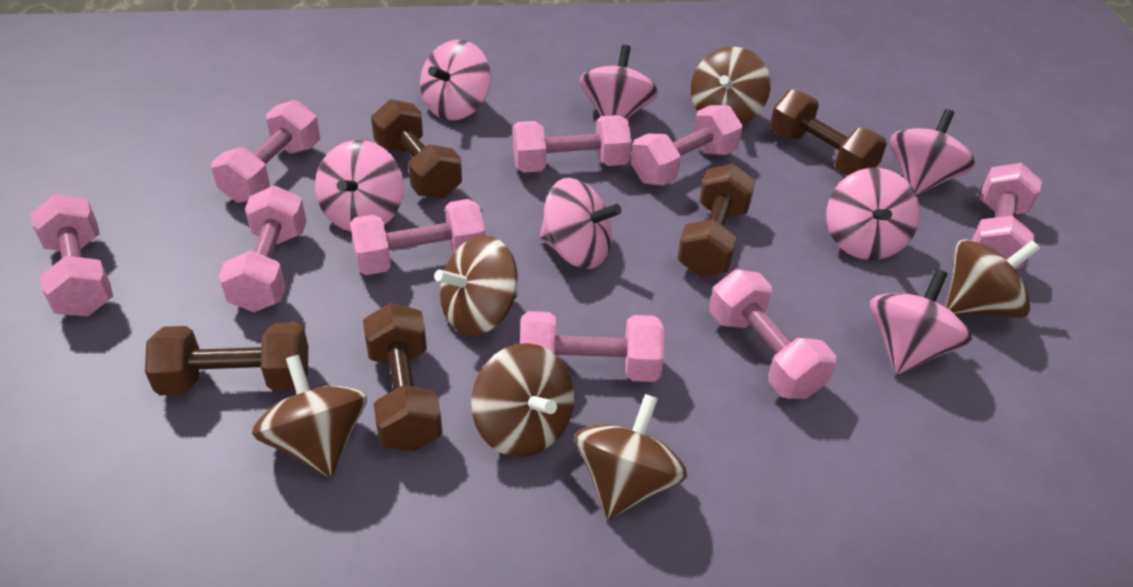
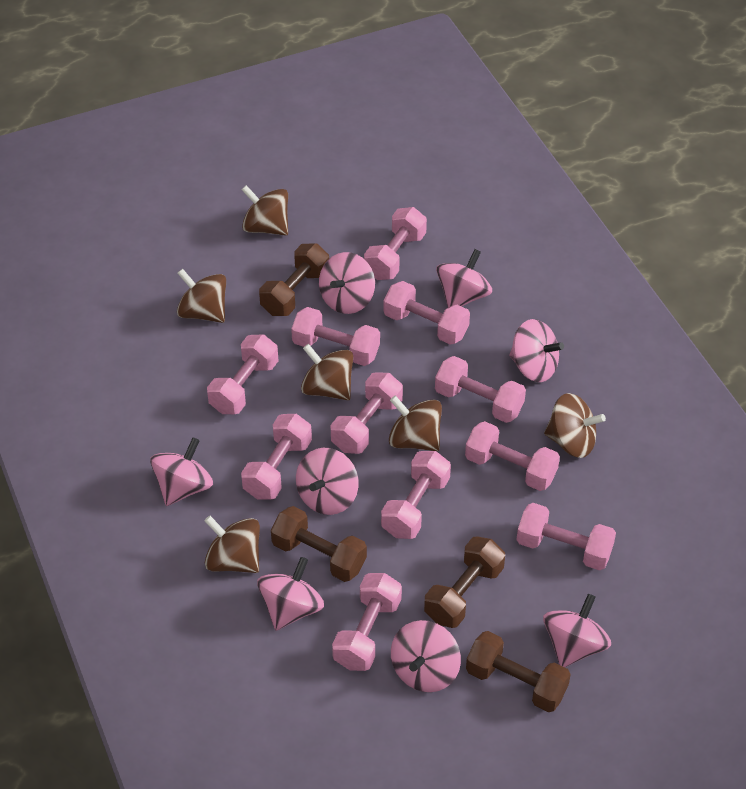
brown dumbbell: [145,322,308,395] [363,303,442,452] [371,99,462,199] [677,163,756,276] [770,90,887,176] = 5 -> [259,243,329,316] [271,506,367,582] [424,536,505,628] [466,631,571,712] = 4
pink dumbbell: [31,194,113,316] [211,100,320,203] [218,186,307,312] [350,199,485,275] [513,115,632,173] [520,311,664,382] [631,105,743,186] [709,269,836,399] [972,163,1042,269] = 9 -> [207,334,278,414] [241,414,312,500] [291,307,380,366] [331,372,403,454] [332,573,402,671] [364,207,427,280] [381,451,451,539] [384,281,470,345] [435,356,526,423] [465,421,560,491] [516,503,616,571] = 11
pink spinning top: [315,140,404,232] [420,40,491,120] [540,178,621,269] [579,45,659,119] [826,168,920,260] [870,269,972,375] [890,109,975,195] = 7 -> [150,438,213,506] [257,557,324,631] [296,448,358,515] [319,252,375,314] [391,620,461,692] [436,249,492,308] [509,319,564,382] [543,594,611,667] = 8

